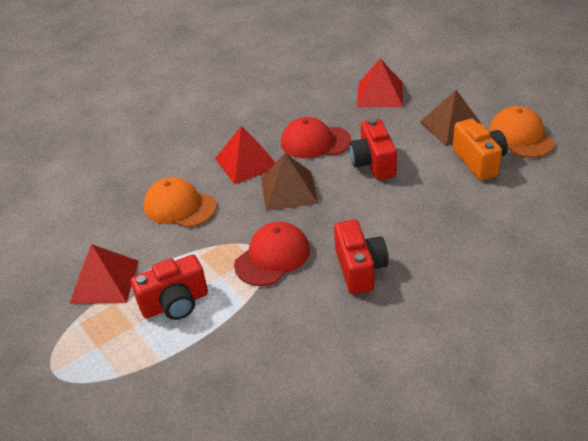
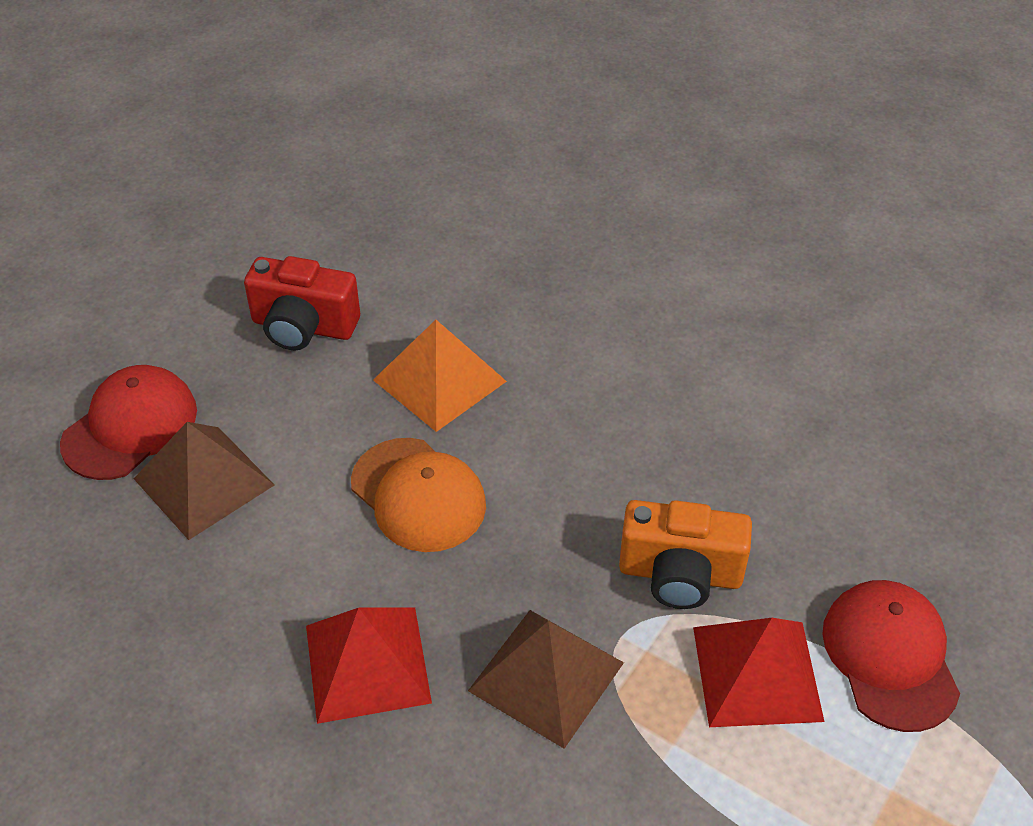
orange cap: [144,177,217,228] [489,106,555,158] = 2 -> [351,438,486,552] = 1
orange pyramid: none = 0 -> [373,320,507,432] = 1
red camera: [131,255,208,320] [334,220,389,295] [349,118,397,180] = 3 -> [244,256,360,350] = 1
red pyramid: [69,244,138,304] [215,126,276,185] [357,59,403,107] = 3 -> [306,607,432,724] [693,618,824,727] = 2

